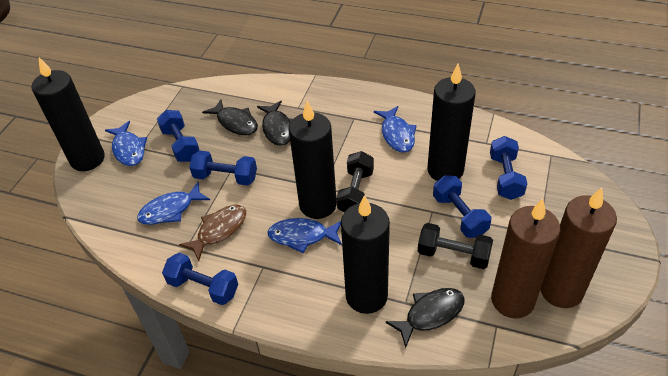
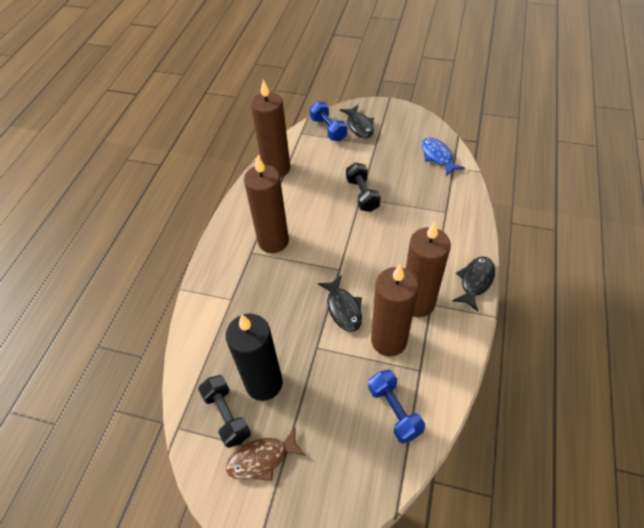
black candle: [32,57,105,171] [289,101,337,219] [341,195,390,314] [427,64,476,181] = 4 -> [226,314,283,401] = 1
blue dumbbell: [157,110,200,162] [162,253,238,305] [189,151,257,186] [433,175,491,238] [490,136,527,200] = 5 -> [309,101,347,141] [368,370,425,443] = 2
blue fish: [105,121,147,166] [137,182,210,225] [267,218,342,253] [374,106,417,152] = 4 -> [421,137,465,176] = 1
brown candle: [491,199,560,319] [540,187,617,308] = 2 -> [244,155,289,253] [251,80,290,178] [371,264,419,356] [406,222,451,317] = 4

